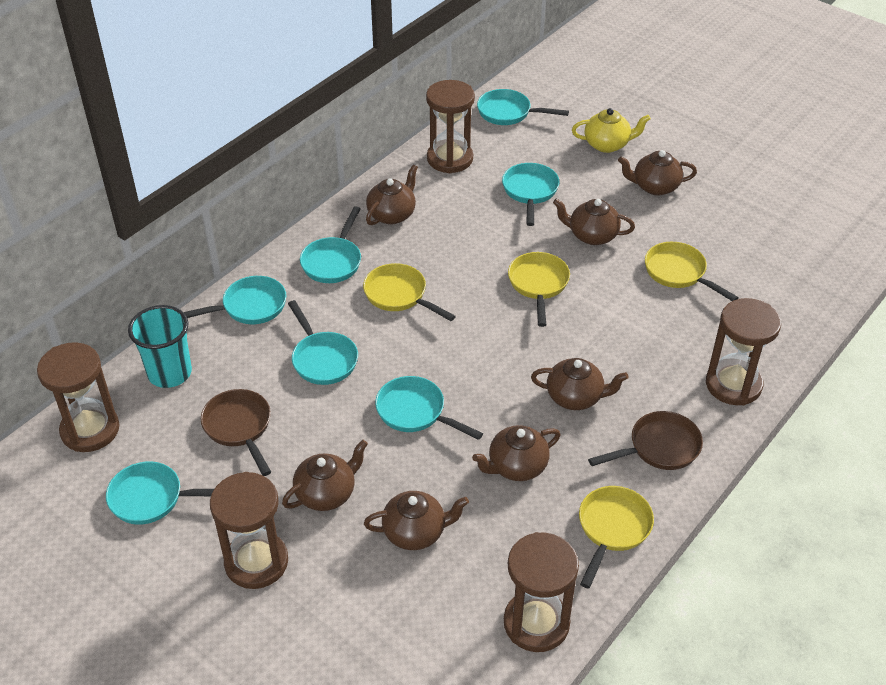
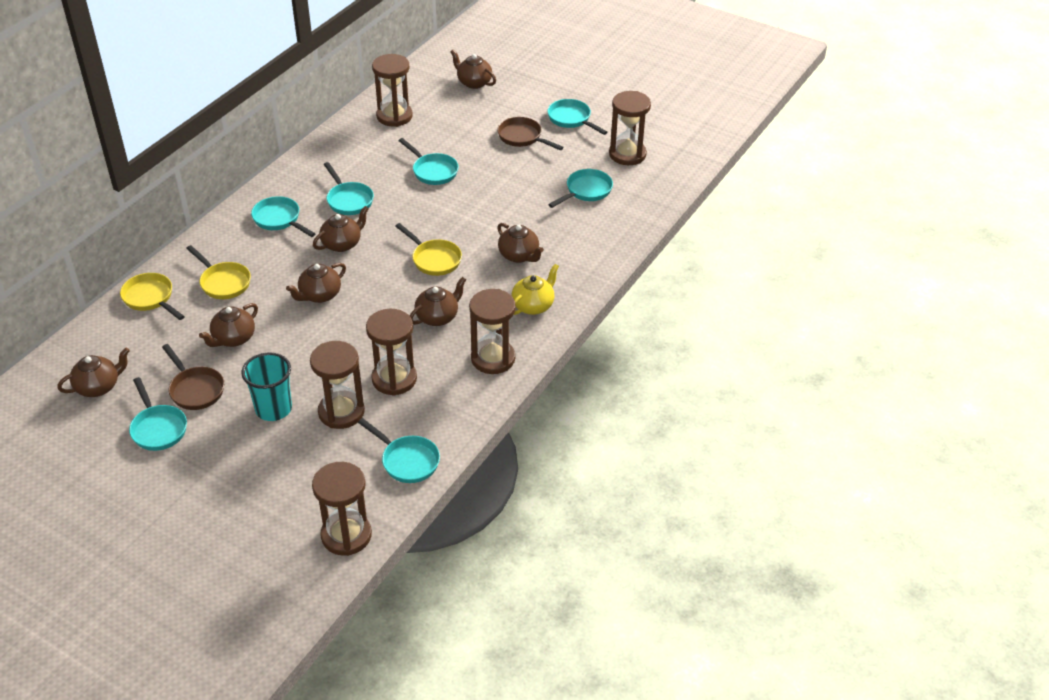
brown hourglass: [37,342,120,452] [210,472,288,589] [426,80,475,173] [504,532,579,652] [706,298,781,406] = 5 -> [310,341,365,429] [312,462,372,556] [366,309,417,396] [372,54,413,127] [469,289,516,374] [609,91,651,165] = 6
yellow pan: [363,263,456,321] [508,252,570,327] [579,486,654,588] [645,242,739,301] = 4 -> [120,273,185,320] [186,245,251,299] [395,223,462,276] = 3

